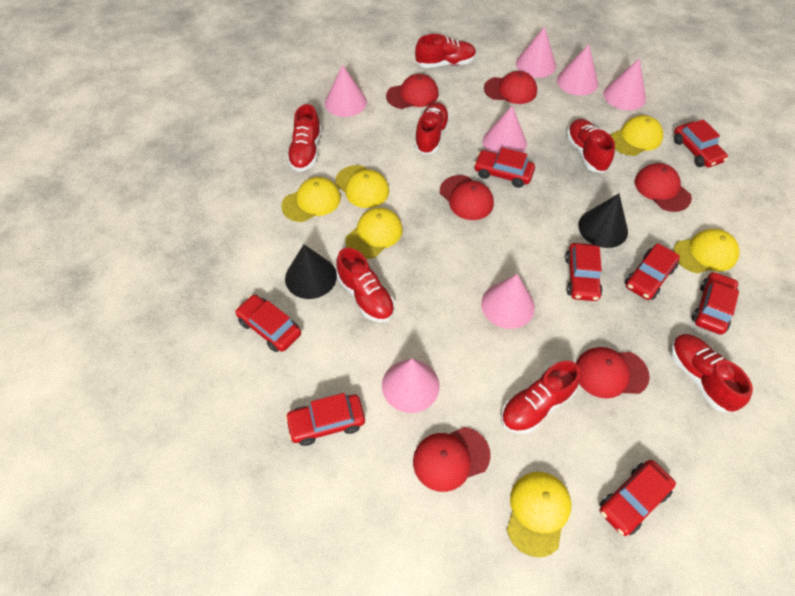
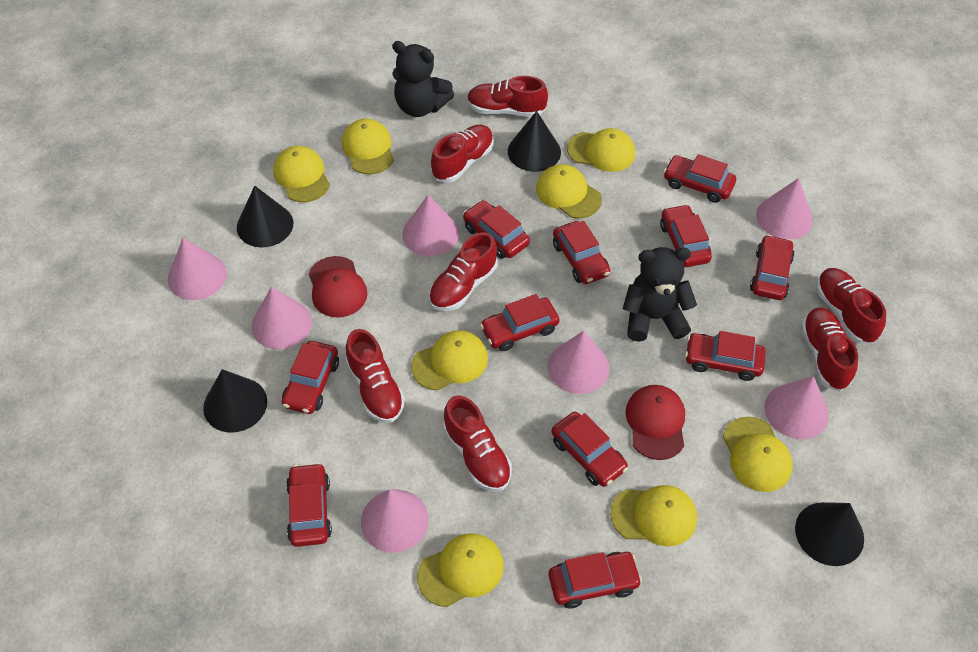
black cone: [285,244,337,299] [578,194,628,248] = 2 -> [203,369,267,433] [237,186,293,247] [508,111,561,172] [795,502,864,566] = 4
black teddy bear: none = 0 -> [392,41,454,117] [623,247,697,342] = 2
red cap: [386,74,438,109] [413,427,491,492] [440,175,494,220] [484,71,537,104] [576,347,650,399] [635,163,692,212] = 6 -> [308,256,368,318] [625,385,685,460] = 2
red car: [235,295,301,352] [285,393,365,446] [474,148,535,188] [565,243,603,301] [599,460,676,536] [625,243,680,300] [674,119,728,168] [692,271,739,335] = 8 -> [282,341,339,414] [286,463,332,547] [463,200,530,259] [480,294,560,351] [548,552,642,608] [551,412,628,487] [553,221,610,284] [660,204,712,267] [664,154,736,203] [685,331,766,381] [750,235,795,300] = 11
yellow cap: [281,177,341,222] [335,165,389,208] [345,208,403,259] [507,472,571,557] [610,115,663,156] [673,229,739,274] = 6 -> [273,146,330,202] [342,119,394,175] [411,330,488,391] [417,533,504,607] [536,164,602,219] [567,128,635,172] [610,485,697,547] [723,417,793,492] = 8

